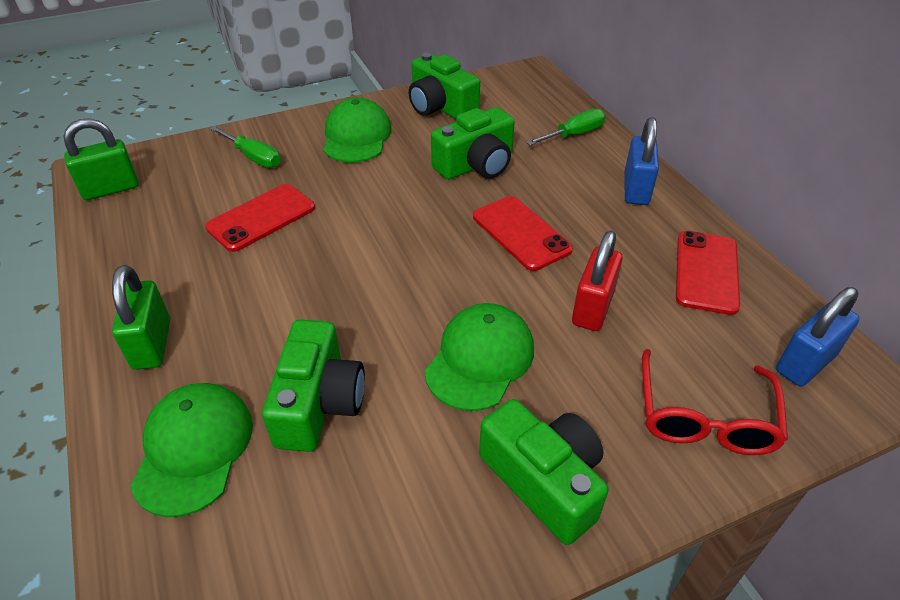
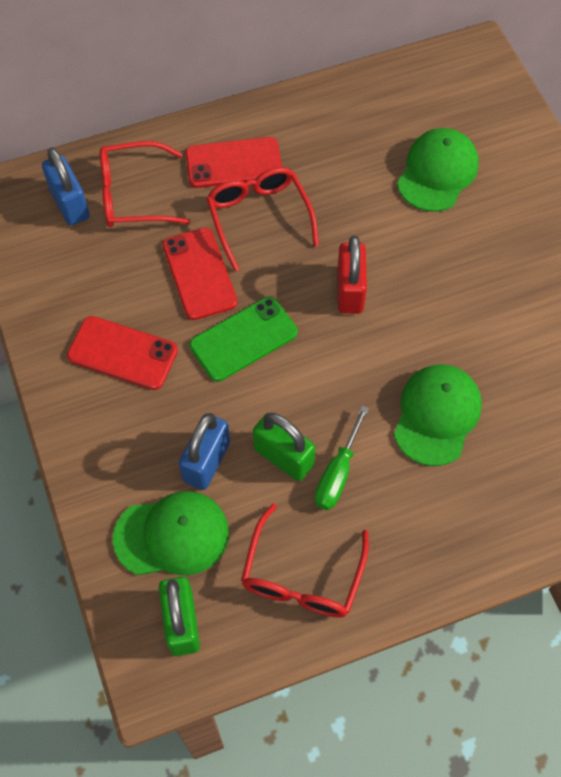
green camera: [262,319,365,452] [409,53,480,119] [431,107,515,180] [479,399,609,545] = 4 -> none = 0
green phone: none = 0 -> [189,297,298,382] = 1
green screwdriver: [209,126,281,168] [526,109,605,145] = 2 -> [315,406,369,510] = 1
red glasses: [642,349,788,455] = 1 -> [100,141,190,227] [206,167,319,271] [241,503,369,618] = 3

